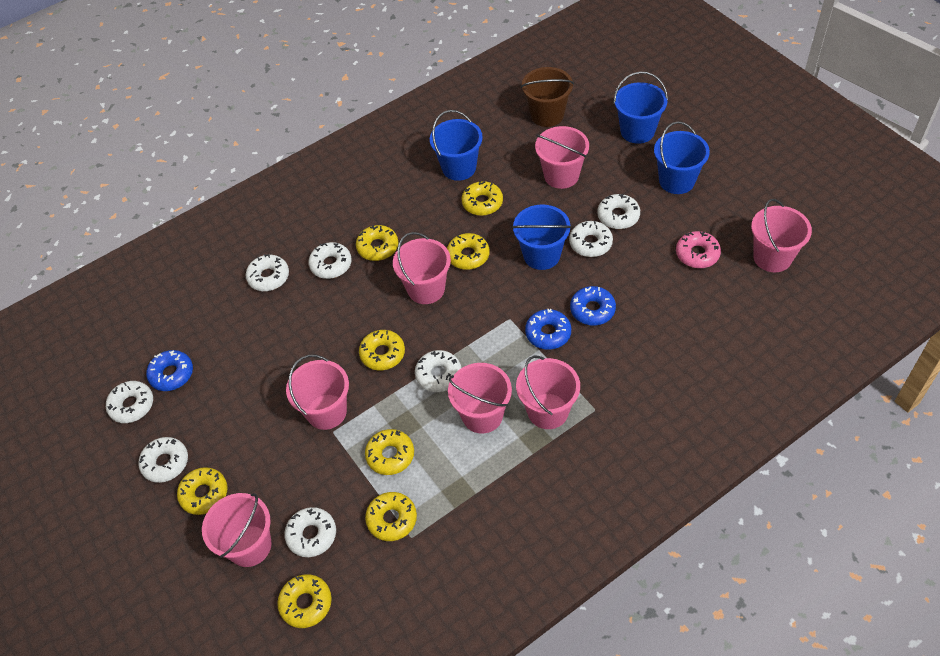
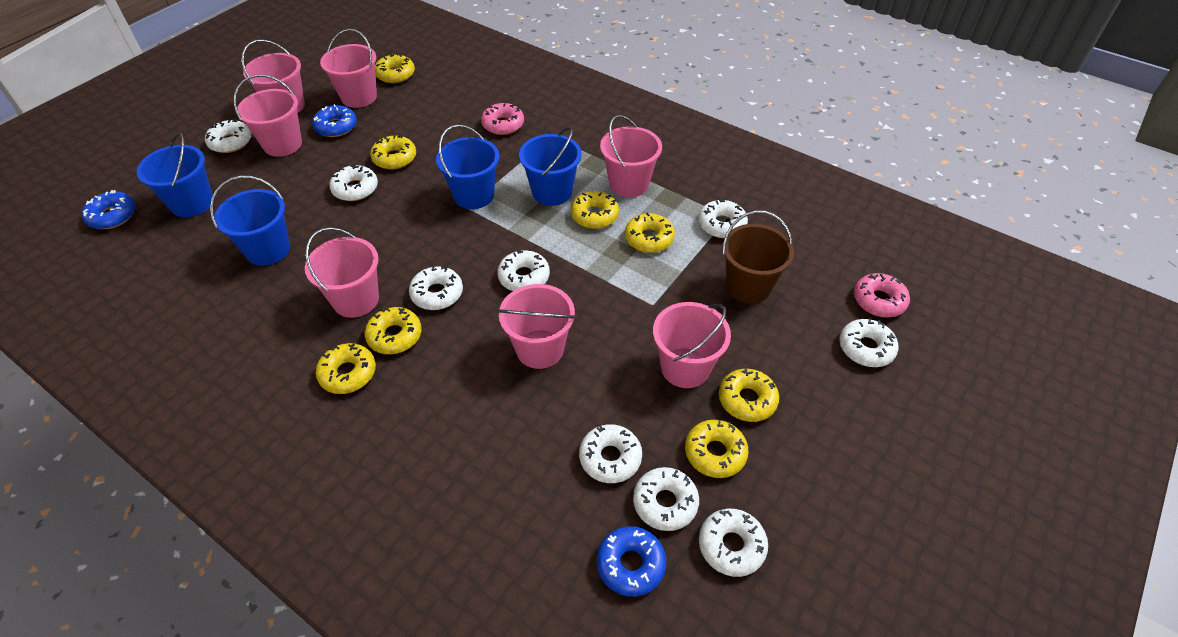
pink donut: [676,231,721,268] = 1 -> [481,103,524,135] [854,273,910,318] = 2
white donut: [106,381,153,423] [138,437,188,483] [246,254,289,291] [284,507,336,557] [308,242,352,279] [415,350,461,392] [569,221,613,257] [597,194,640,229] = 8 -> [205,119,252,153] [329,164,378,201] [409,265,463,310] [497,249,550,291] [579,424,642,483] [633,467,699,531] [698,199,748,238] [699,509,768,577] [839,318,898,367] = 9

